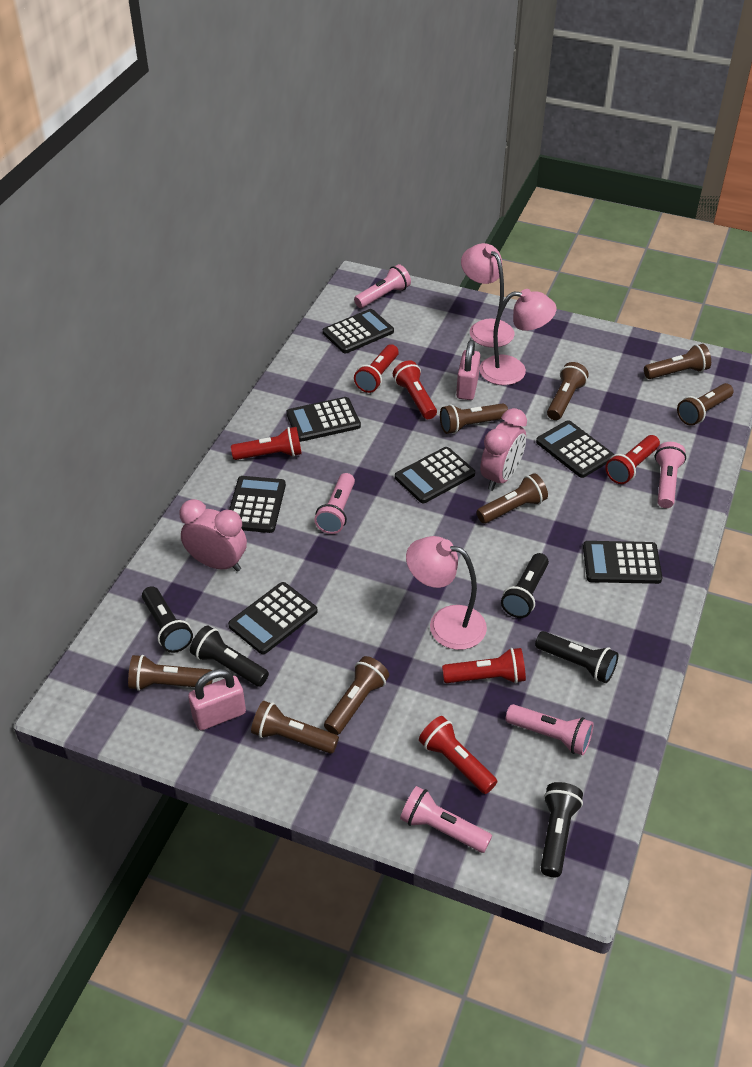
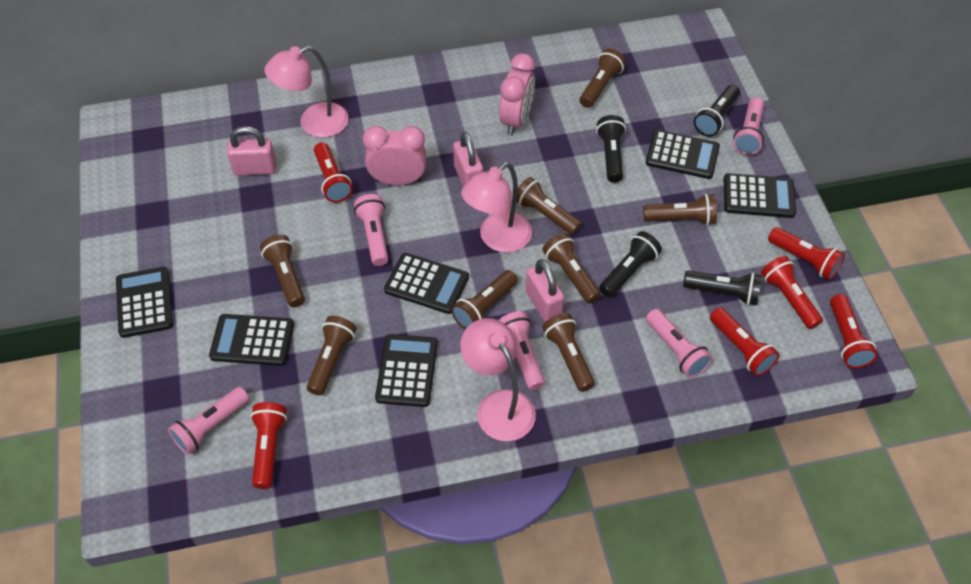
black calculator: [228,582,318,654] [229,476,286,533] [286,397,361,442] [323,309,394,353] [395,447,475,503] [536,420,614,478] [583,541,662,584] = 7 -> [116,267,173,338] [209,314,294,366] [375,334,438,407] [384,253,469,314] [646,130,720,179] [723,173,796,218] = 6
black flashlight: [142,586,193,653] [190,625,269,687] [501,553,549,618] [535,631,618,683] [540,782,583,877] = 5 -> [596,115,626,183] [599,231,662,297] [683,271,762,305] [694,85,740,137] = 4
pink padlock: [188,669,246,730] [456,340,480,400] = 2 -> [227,126,276,175] [453,132,483,187] [526,259,564,322] = 3

